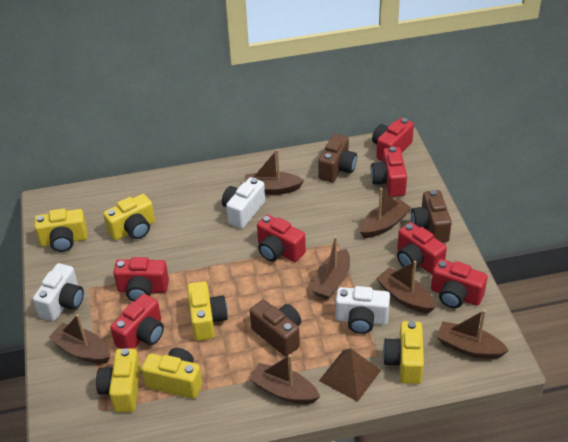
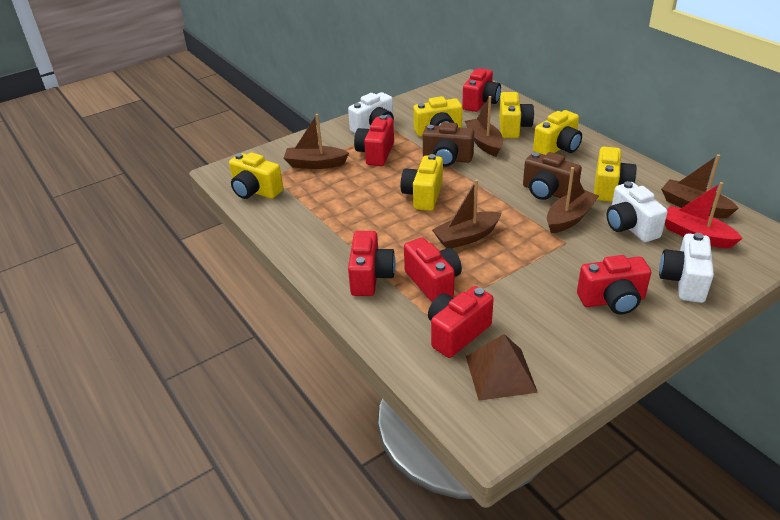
brown boat: [49,314,110,364] [245,149,304,195] [249,354,320,404] [311,236,350,299] [360,188,411,238] [376,261,435,313] [436,310,509,359] = 7 -> [284,114,349,169] [432,179,502,248] [465,96,503,157] [547,167,599,233] [661,154,739,218] = 5
brown camera: [250,300,301,356] [318,134,357,182] [411,190,452,242] = 3 -> [423,122,474,167] [523,152,582,200] = 2
red boat: none = 0 -> [665,182,743,248] = 1
red camera: [110,294,164,349] [113,257,169,301] [257,214,306,262] [371,146,407,197] [372,118,414,161] [397,222,447,274] [431,259,488,308] = 7 -> [348,231,396,296] [354,115,394,166] [404,237,462,302] [428,286,494,358] [462,68,501,112] [577,255,651,315] = 6

